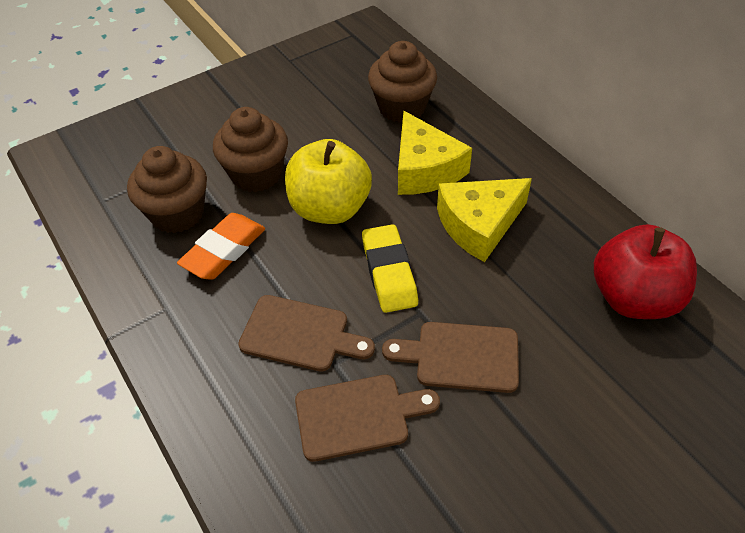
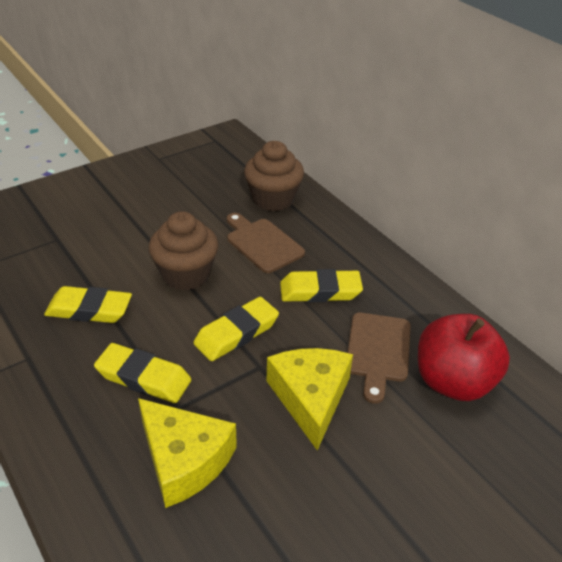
brown cupcake: [127,146,207,233] [213,107,288,192] [368,41,437,123] = 3 -> [149,211,219,290] [244,141,304,211] = 2
brown cutting board: [238,295,375,372] [295,375,440,462] [382,322,519,393] = 3 -> [227,213,305,273] [347,313,411,404] = 2
orange eraser: [177,213,265,280] = 1 -> none = 0
yellow apple: [285,139,372,224] = 1 -> none = 0
yellow eraser: [362,224,418,313] = 1 -> [44,286,132,323] [94,343,192,403] [193,297,279,361] [280,269,363,302] = 4

